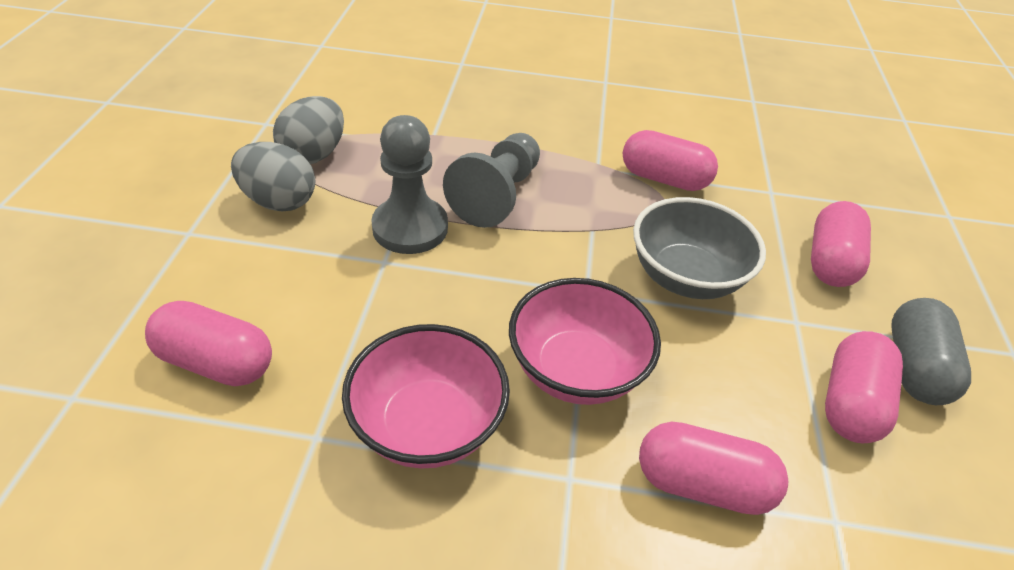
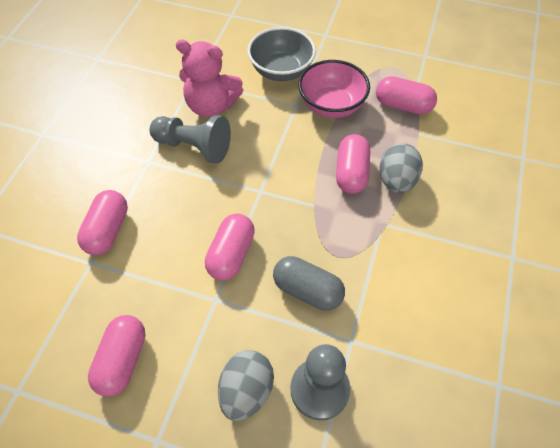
pink bowl: [342,324,510,469] [509,278,661,405] = 2 -> [298,60,370,118] = 1
pink teddy bear: none = 0 -> [176,40,243,117] = 1

